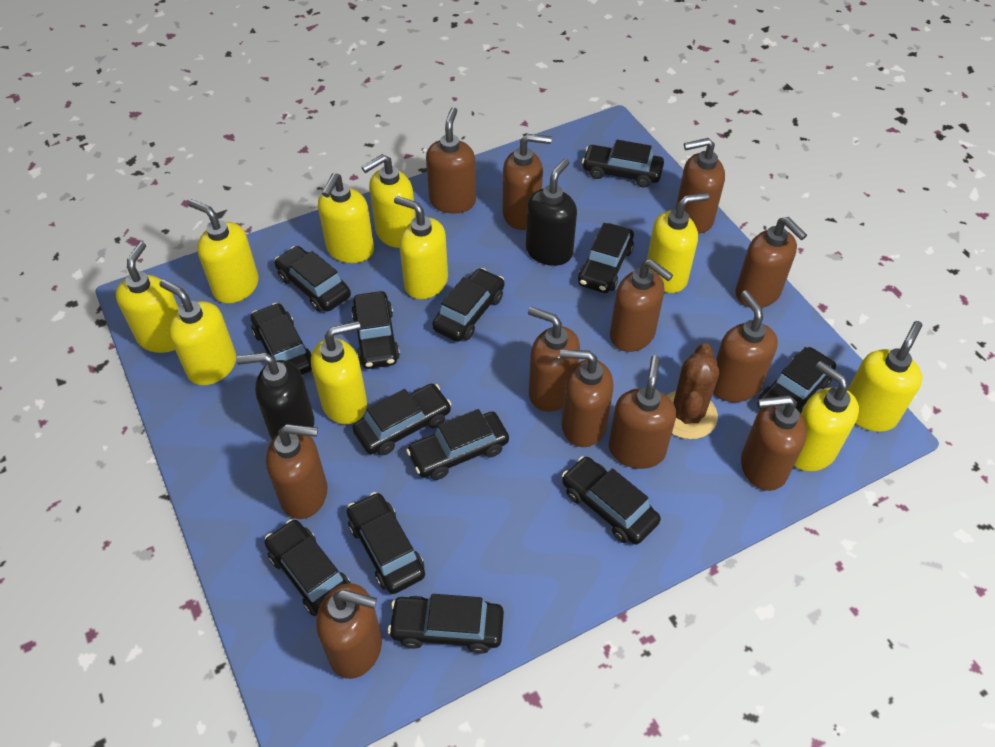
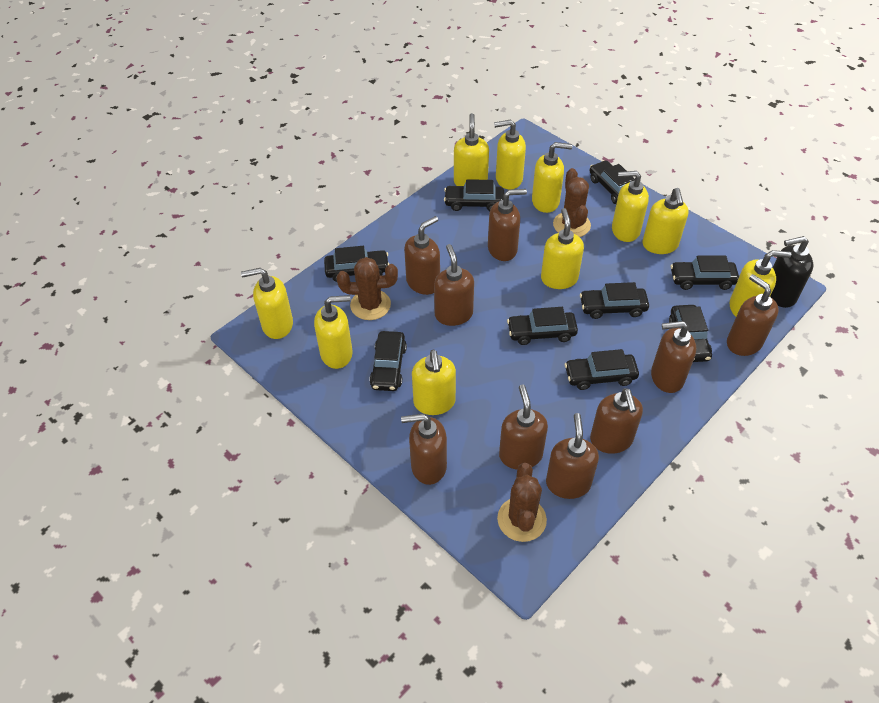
black car: [250,303,312,375] [265,519,351,616] [274,246,351,312] [347,492,425,594] [351,291,400,369] [352,384,452,456] [388,594,504,654] [406,409,509,480] [432,268,504,342] [562,456,661,545] [578,223,634,293] [582,140,664,188] [757,347,836,414] = 13 -> [324,246,389,282] [369,331,407,391] [444,179,504,211] [507,307,578,345] [565,349,639,390] [580,282,649,319] [590,160,635,204] [669,305,712,362] [671,256,739,290] = 9
black soap dispenser: [236,353,314,440] [526,159,577,266] = 2 -> [770,236,813,308] = 1
brown cactus: [666,343,719,439] = 1 -> [337,257,398,320] [497,463,547,542] [553,168,591,237] = 3
brown soap dispenser: [266,424,327,519] [316,583,382,679] [426,107,476,214] [503,134,552,230] [528,307,580,412] [560,349,613,447] [609,355,676,469] [610,259,673,352] [675,138,725,233] [713,290,778,402] [735,217,807,308] [741,395,807,491] = 12 -> [401,414,447,485] [404,216,440,295] [434,244,474,326] [488,189,527,261] [499,385,548,469] [546,413,599,499] [590,388,643,454] [651,321,696,393] [727,274,779,356] = 9

